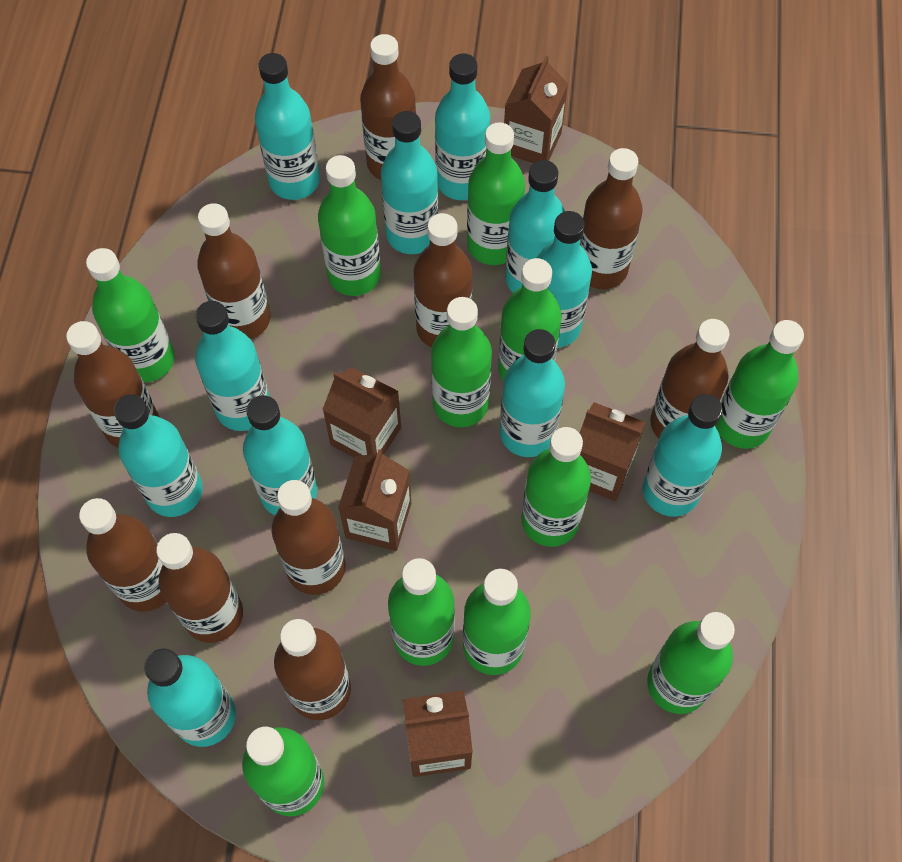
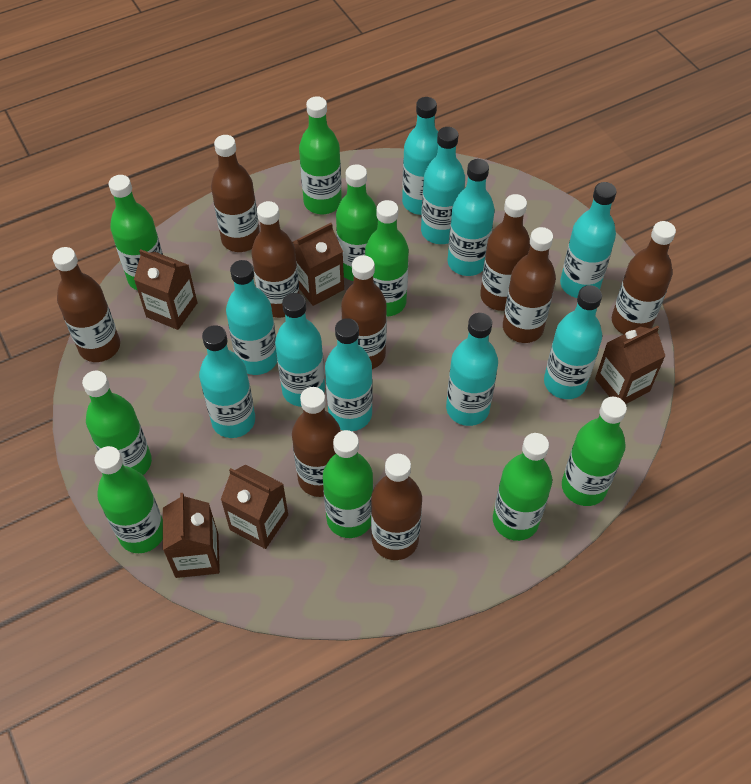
brown bottle: [66,321,159,448] [79,498,166,612] [156,533,243,643] [197,203,271,339] [272,480,345,595] [274,619,351,720] [360,34,416,180] [413,213,472,348] [580,148,643,289] [651,319,730,438] = 10 -> [52,247,120,362] [211,135,260,252] [251,201,300,318] [292,387,341,497] [341,255,387,369] [371,454,422,560] [480,194,530,311] [503,227,556,343] [612,221,676,334] = 9
green bottle: [86,248,175,382] [242,727,324,816] [318,155,381,296] [388,558,455,666] [431,297,492,427] [463,569,531,675] [467,122,525,265] [498,258,562,381] [521,427,591,547] [647,612,735,714] [716,320,804,449] = 11 -> [82,371,152,475] [94,446,163,553] [109,175,163,291] [299,96,342,214] [323,430,373,538] [336,164,378,281] [365,200,409,317] [493,433,552,541] [562,397,627,506] = 9
turquoise bottle: [114,394,203,517] [144,649,236,747] [195,301,270,431] [243,395,317,515] [255,53,320,200] [381,111,439,254] [435,54,490,200] [500,329,565,457] [505,160,565,293] [536,211,592,348] [643,394,723,517] = 11 -> [199,325,255,438] [226,260,277,375] [275,293,325,407] [325,318,373,431] [402,97,438,215] [421,127,465,244] [446,313,498,426] [447,159,495,276] [544,285,602,399] [560,182,617,298] = 10

